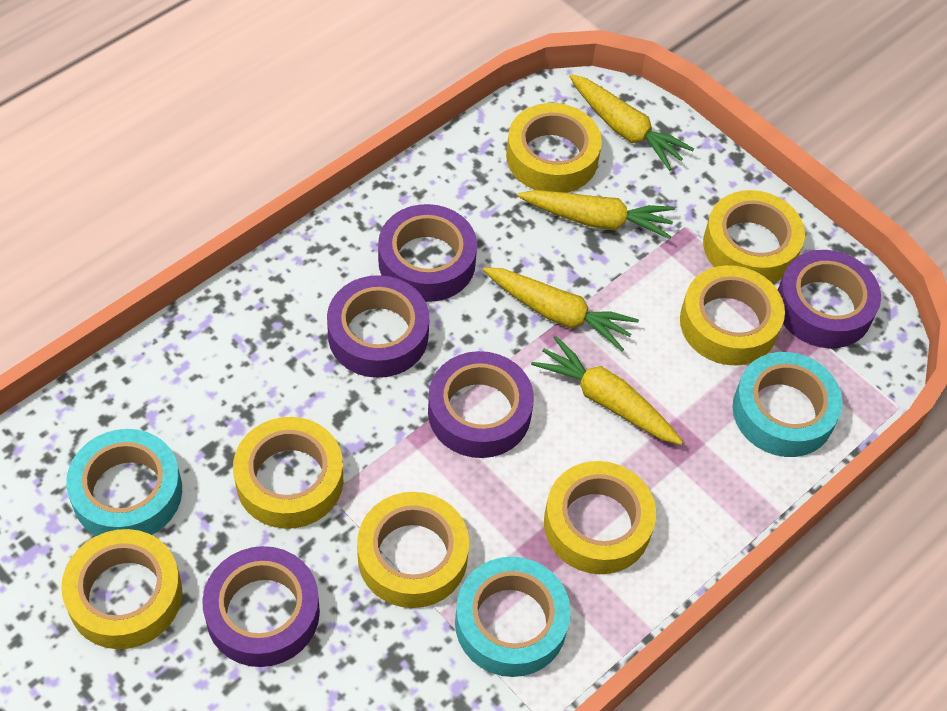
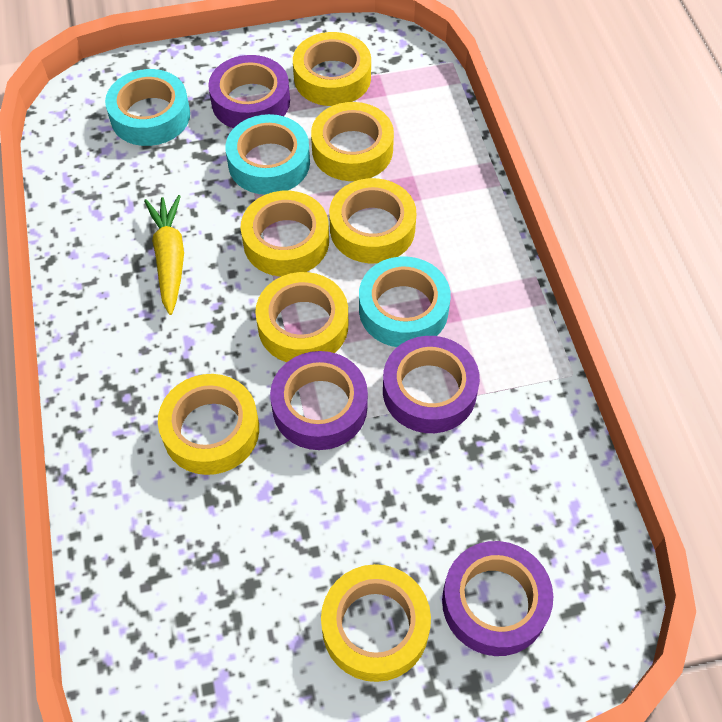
purple tape: [202,546,320,667] [327,275,429,378] [378,204,477,302] [428,351,534,458] [778,250,881,348] = 5 -> [208,55,290,128] [270,351,368,450] [383,336,480,433] [442,541,553,656] = 4
yellow carrot: [483,267,639,351] [517,190,675,239] [531,336,683,445] [569,74,694,171] = 4 -> [144,195,184,315] = 1

